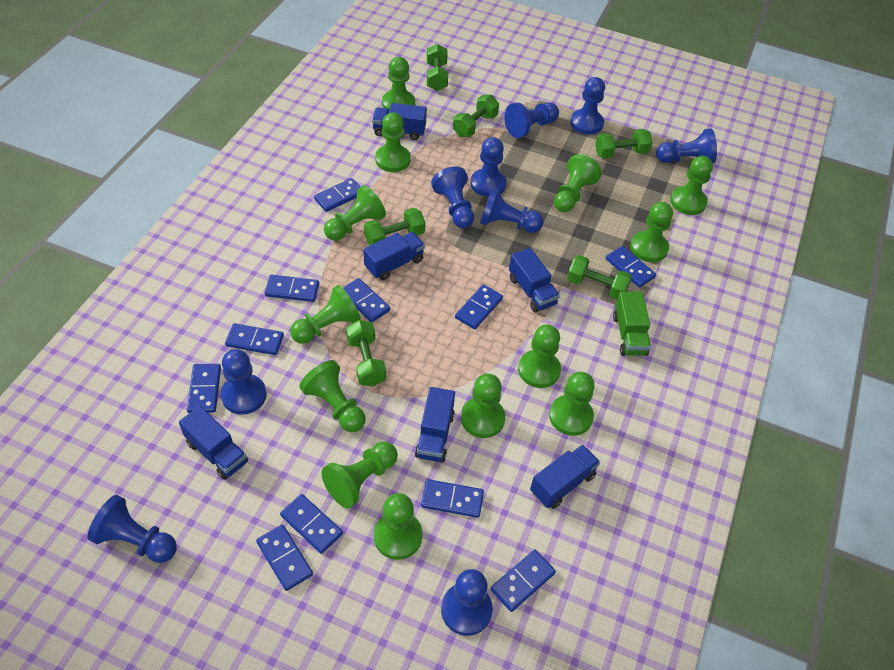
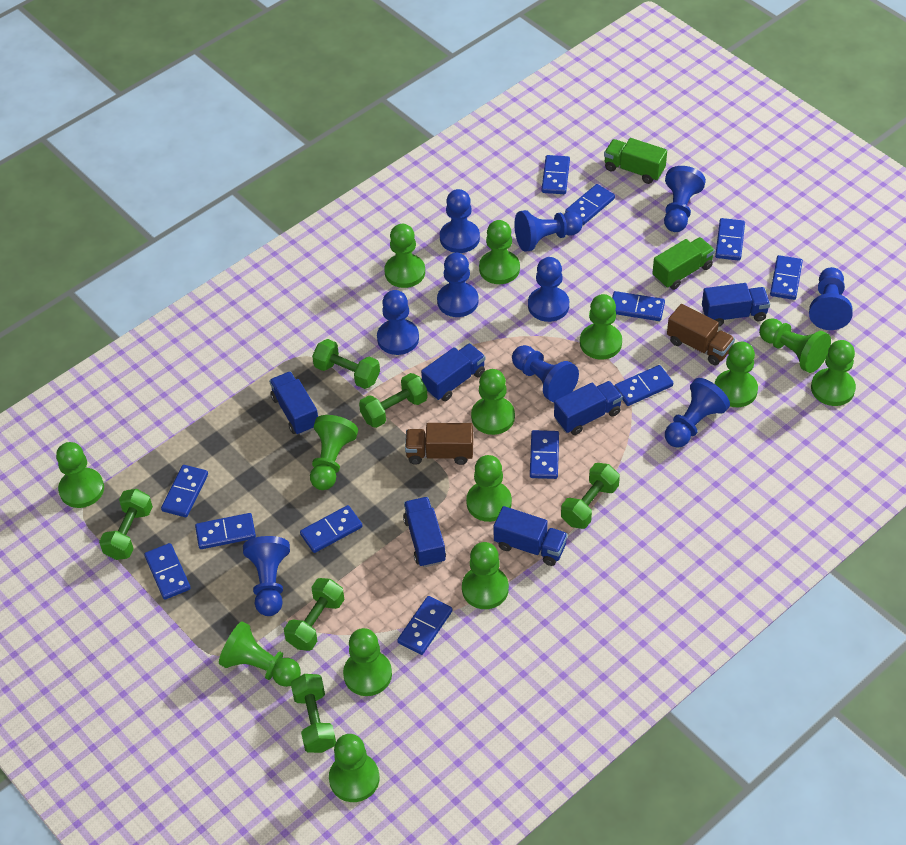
blue domino: [187,364,221,413] [225,323,284,355] [256,524,313,591] [264,275,319,302] [280,494,343,554] [314,178,361,212] [343,278,390,322] [421,479,484,518] [455,284,503,329] [491,550,556,612] [606,246,656,288] = 11 -> [144,543,191,600] [161,465,208,517] [195,513,256,549] [300,505,362,553] [397,596,452,655] [530,430,559,479] [542,155,570,194] [565,184,615,225] [612,291,665,321] [614,365,673,406] [715,218,745,261] [770,255,803,300] = 12
blue pawn: [87,495,176,563] [221,349,266,415] [431,167,474,228] [441,569,493,636] [470,137,507,197] [480,187,543,233] [504,102,559,138] [570,77,605,135] [656,128,717,164] = 9 -> [243,536,290,616] [377,290,419,355] [437,253,478,317] [440,189,480,253] [512,345,579,403] [514,210,583,252] [528,257,569,322] [664,166,706,232] [665,378,730,448] [809,267,853,330] = 10
brown truck: none = 0 -> [405,423,473,465] [667,304,735,365] = 2
green pawn: [290,285,361,344] [299,360,365,432] [322,442,398,508] [324,185,386,241] [374,493,423,560] [375,113,411,172] [382,57,415,110] [461,374,505,438] [518,325,561,388] [549,372,595,436] [554,154,602,212] [630,202,673,262] [670,156,713,215] = 13 -> [56,442,104,508] [219,621,301,687] [310,415,358,490] [329,734,380,802] [343,628,392,696] [384,224,425,288] [462,542,509,609] [466,455,512,522] [471,369,515,435] [479,220,520,284] [580,294,622,360] [715,341,758,407] [759,318,831,373] [811,340,856,406] = 14
green truck: [613,292,651,356] = 1 -> [604,138,667,184] [652,237,715,290] = 2

